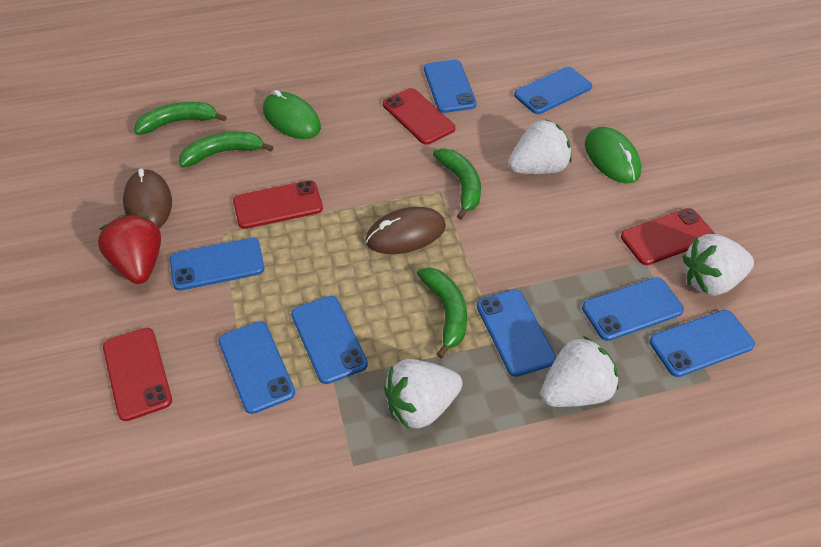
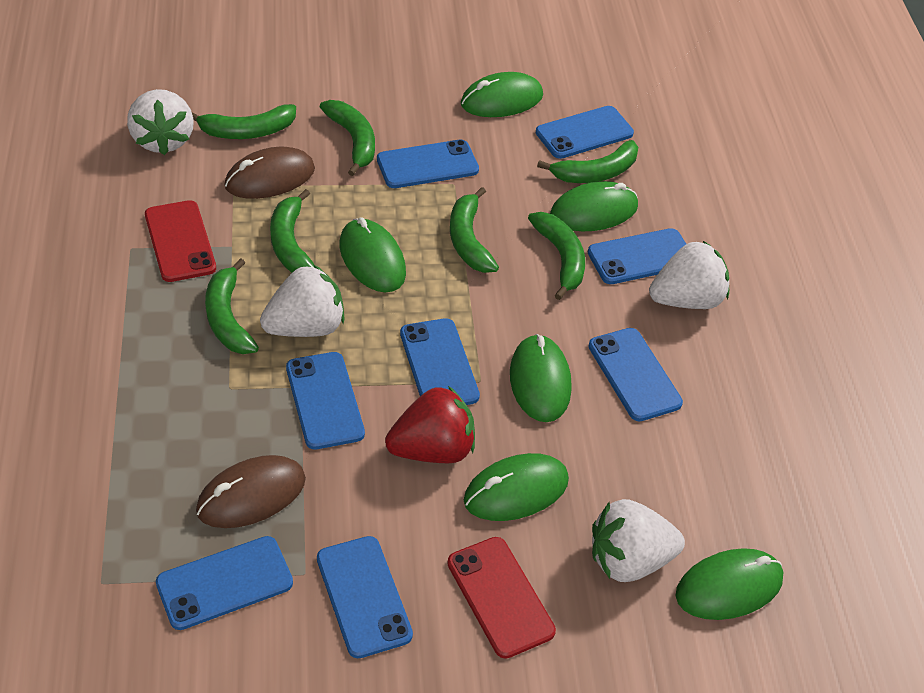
green banana: [134,102,227,135] [179,131,273,167] [417,268,467,358] [433,148,481,220] = 4 -> [192,104,296,139] [205,258,259,354] [270,189,315,273] [320,100,375,176] [450,187,499,273] [528,212,585,300] [537,140,638,183] = 7
green mouse: [263,90,321,139] [585,127,641,183] = 2 -> [340,217,406,292] [461,72,543,117] [464,453,569,521] [510,334,572,422] [550,181,638,231] [675,548,783,620] = 6
red phone: [103,328,172,421] [233,180,323,229] [383,88,455,145] [621,208,715,265] = 4 -> [145,200,216,282] [447,537,556,659] = 2

